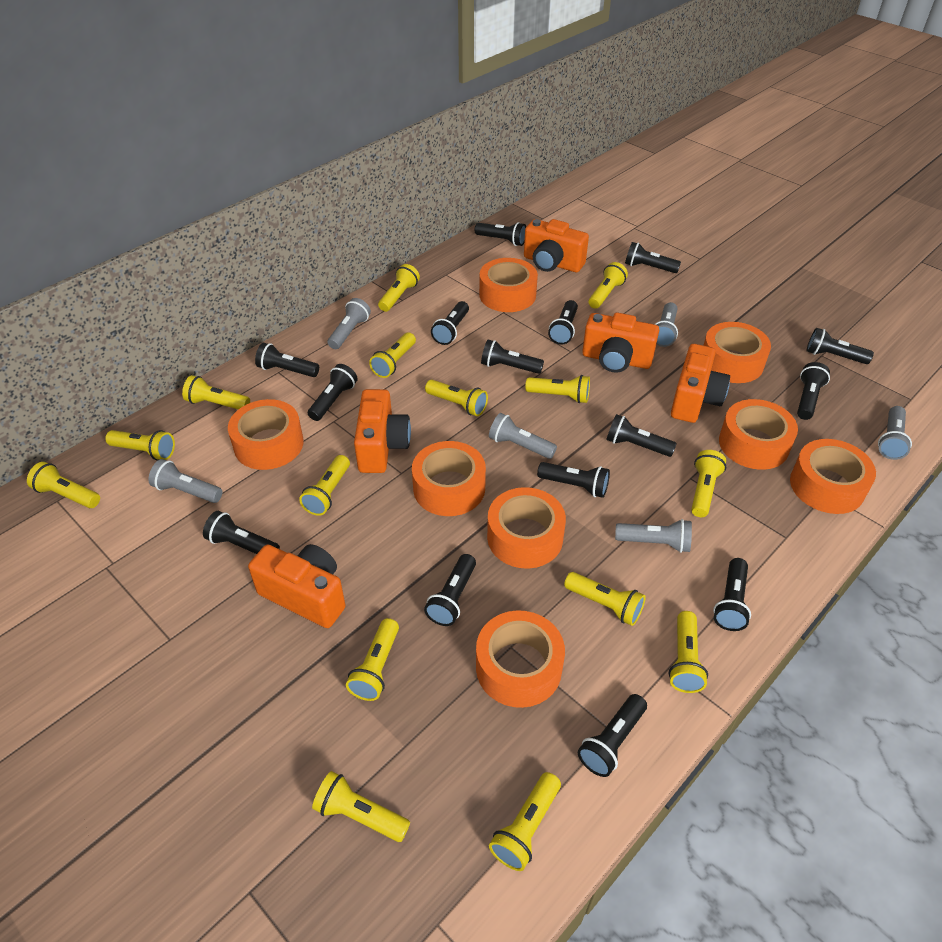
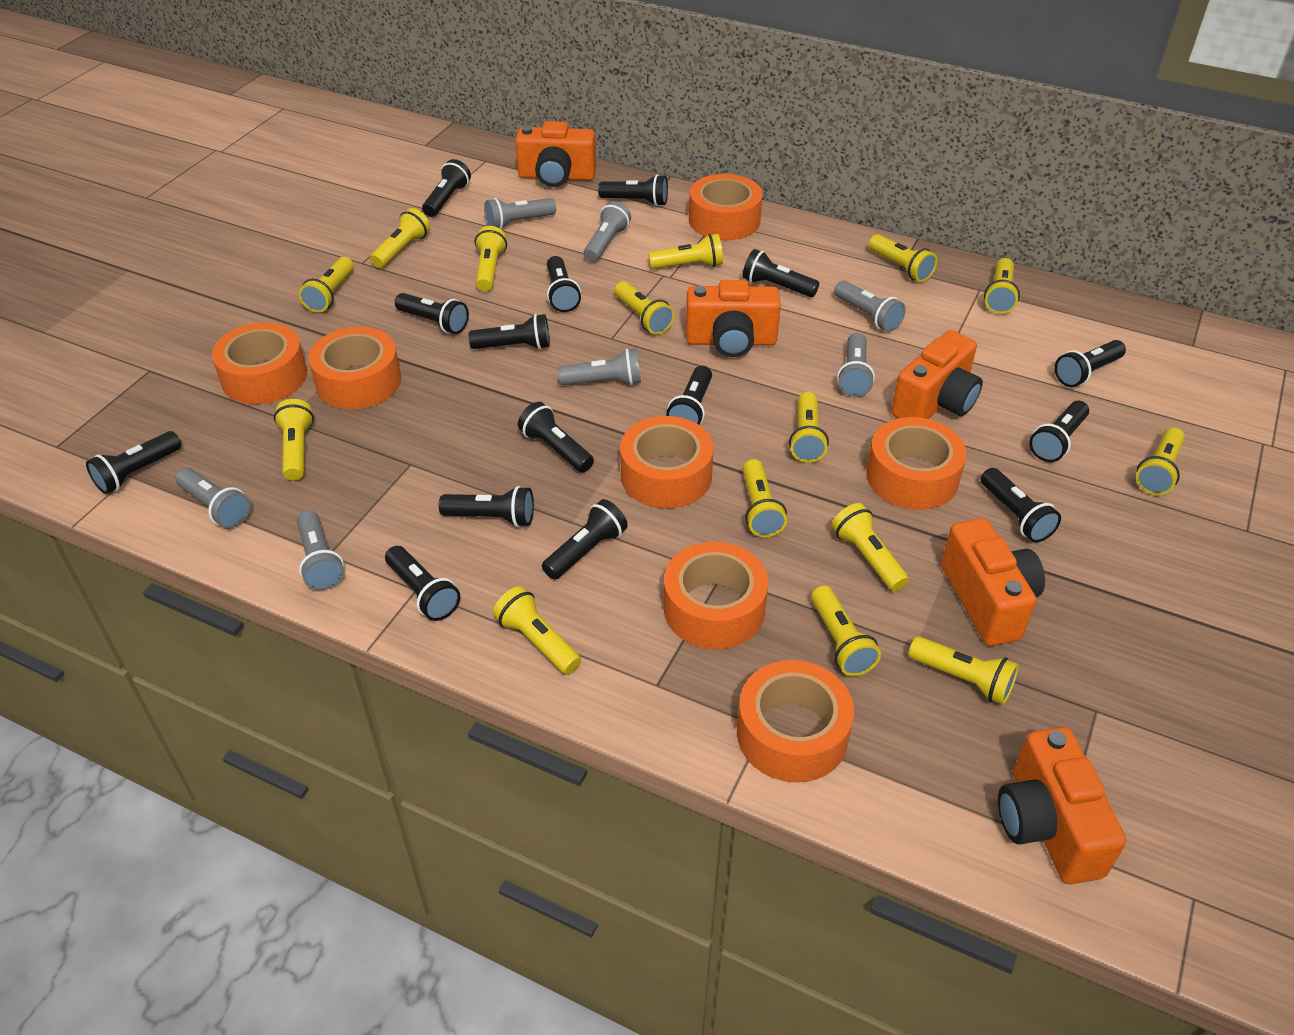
grey flashlight: [149,459,222,503] [328,298,371,349] [489,413,557,459] [615,519,692,553] [655,302,678,347] [878,406,912,460] = 6 -> [175,468,251,528] [297,510,344,590] [484,198,556,229] [558,349,641,385] [584,201,631,262] [834,281,906,332] [837,333,875,397] = 7
orange tape: [228,399,304,470] [412,441,486,516] [476,610,565,708] [479,258,538,312] [487,487,566,569] [703,322,771,383] [719,399,798,470] [790,439,876,514] = 8 -> [212,322,307,404] [308,327,401,409] [620,416,714,509] [664,542,768,649] [689,174,763,240] [737,660,854,783] [866,417,967,510] = 7

